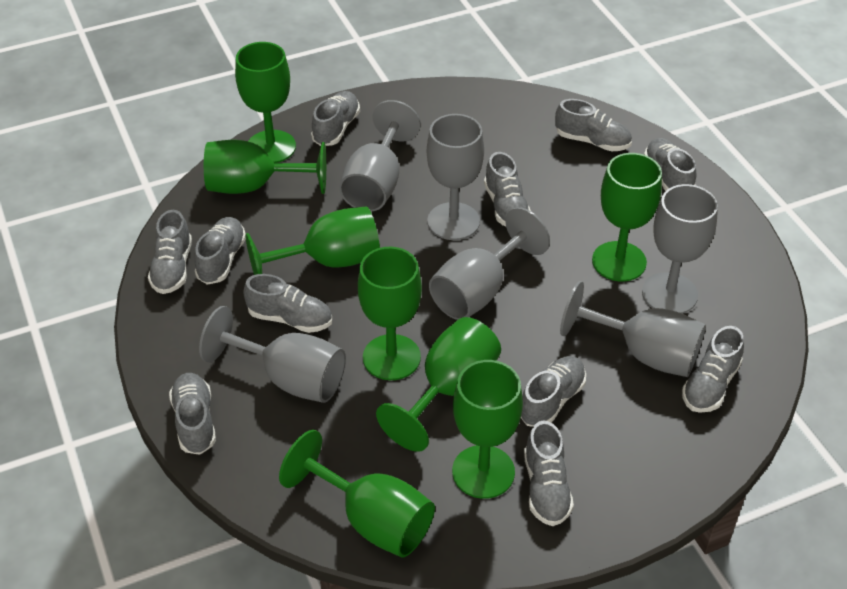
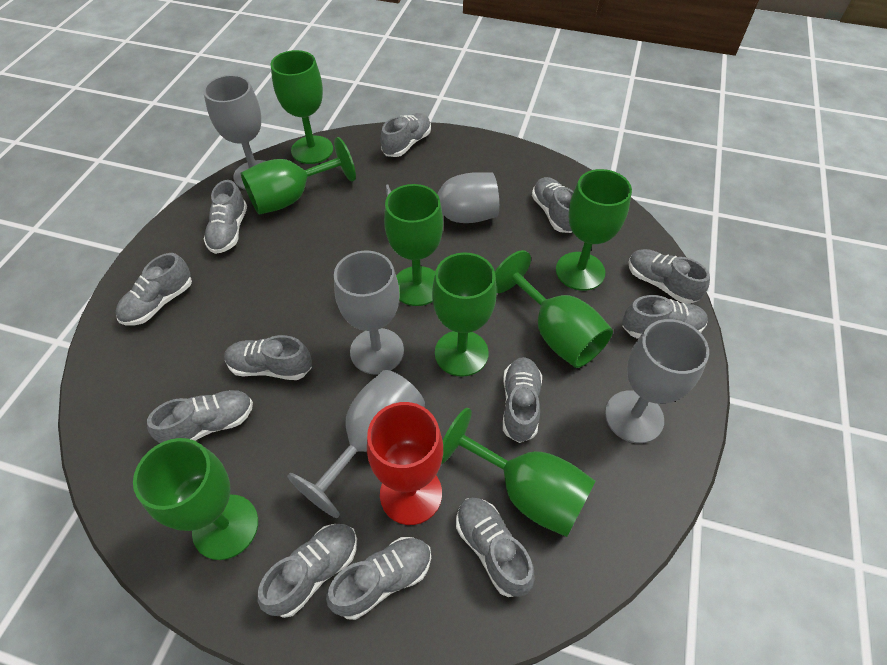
grey goblet: [199,306,346,403] [339,100,421,212] [427,114,484,240] [429,207,550,320] [560,281,706,377] [642,184,718,314] = 6 -> [203,75,265,190] [287,370,425,518] [334,250,404,374] [386,172,499,223] [605,319,709,444] = 5
grey shoe: [148,210,192,294] [169,373,216,455] [194,217,246,285] [243,274,332,333] [311,91,360,146] [484,152,531,227] [521,356,586,427] [524,421,574,526] [555,99,632,151] [644,138,696,191] [682,326,744,413] = 11 -> [116,253,192,325] [147,390,253,443] [204,180,247,254] [224,335,312,380] [258,524,357,618] [326,537,431,620] [381,113,431,157] [456,498,535,597] [503,357,542,443] [532,177,574,233] [622,295,708,338] [628,249,710,304] = 12
red goblet: none = 0 -> [367,402,443,525] = 1

